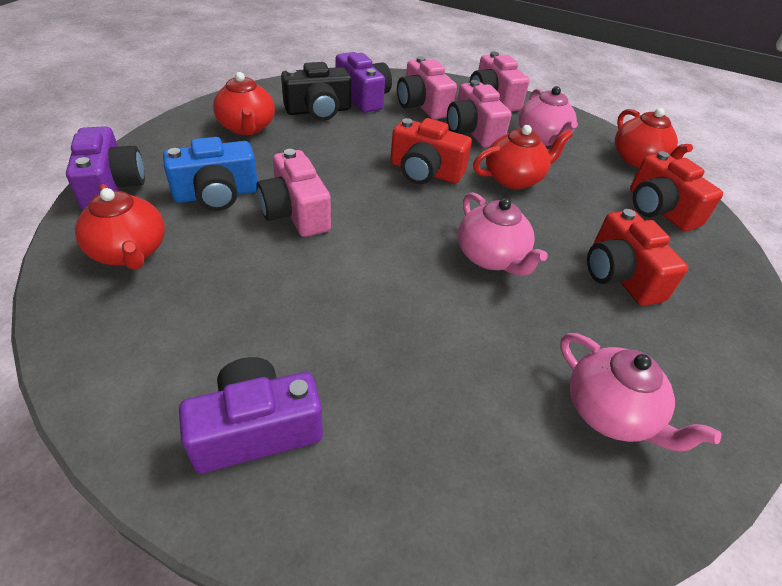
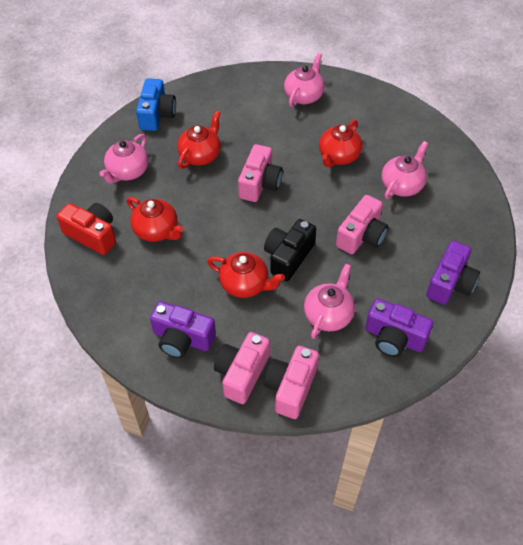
pink teapot: [458,192,548,276] [518,86,578,146] [560,333,721,451] = 3 -> [99,134,148,184] [284,53,325,107] [304,264,355,339] [382,141,428,199] = 4
red camera: [390,118,472,184] [587,209,688,306] [630,151,723,231] = 3 -> [57,203,116,255] = 1

